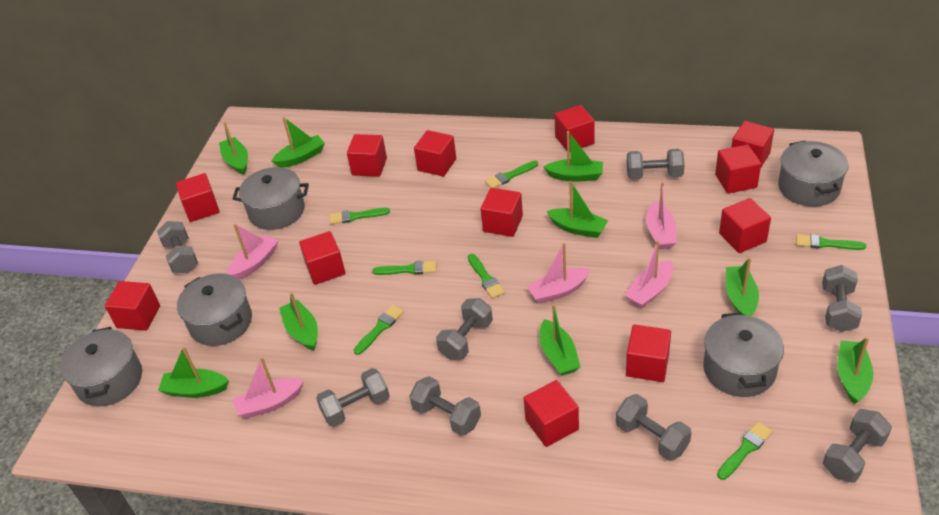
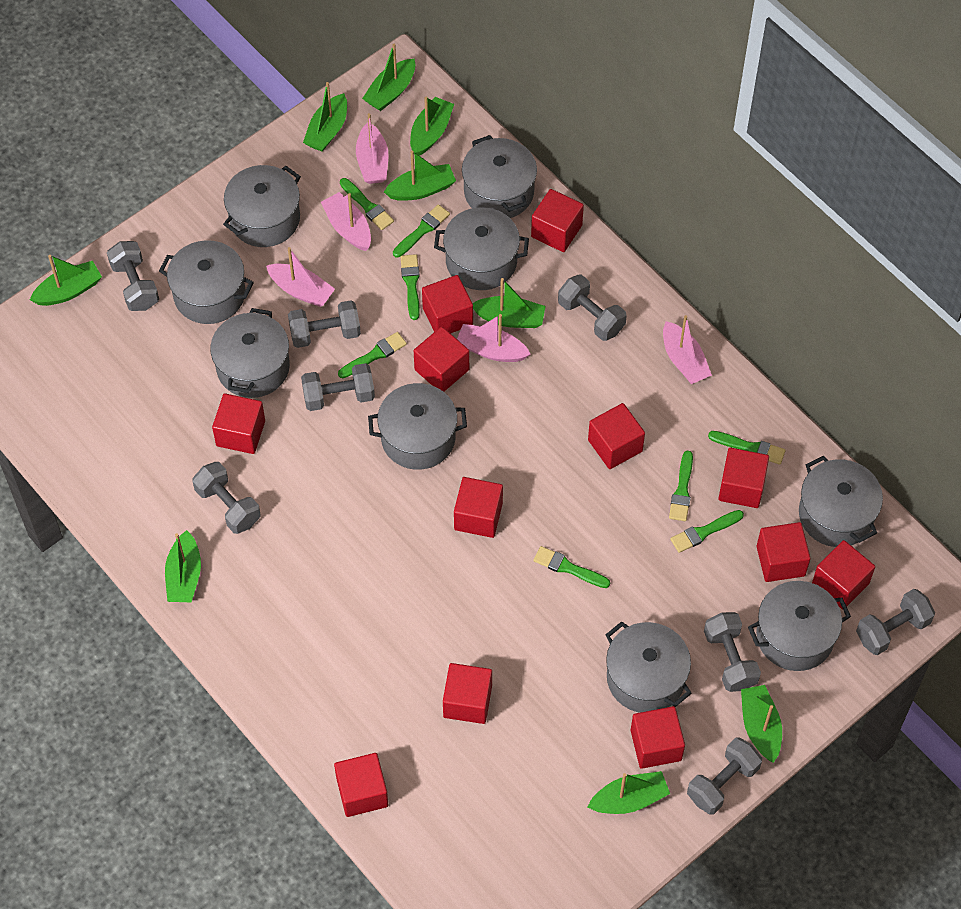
green brush: [330,208,390,225] [354,305,404,355] [372,261,437,275] [468,254,505,299] [485,160,538,188] [717,422,773,480] [796,234,866,250] = 7 -> [338,332,407,378] [340,178,394,230] [393,204,450,258] [400,254,420,320] [533,546,610,588] [669,451,693,521] [670,510,744,553] [708,431,786,465] = 8
grey pot: [60,327,142,406] [177,273,252,346] [233,167,309,230] [703,312,784,397] [778,141,849,207] = 5 -> [159,240,254,324] [210,308,290,398] [223,165,301,247] [368,383,467,470] [434,207,529,290] [462,135,537,218] [605,621,692,713] [748,581,851,671] [799,455,883,547] = 9

